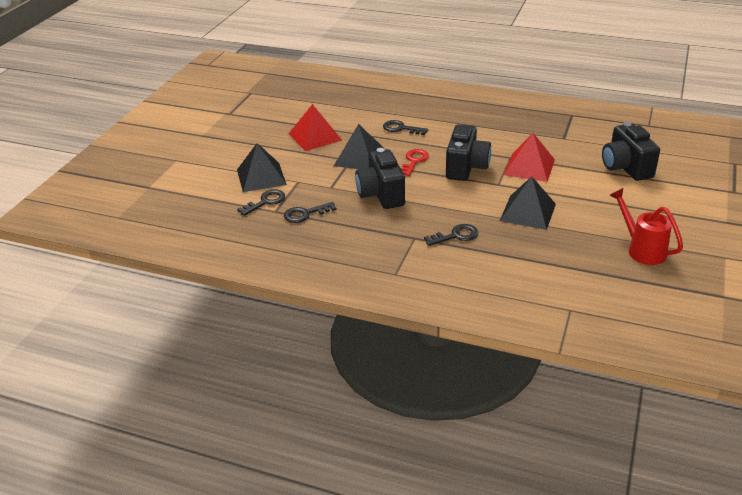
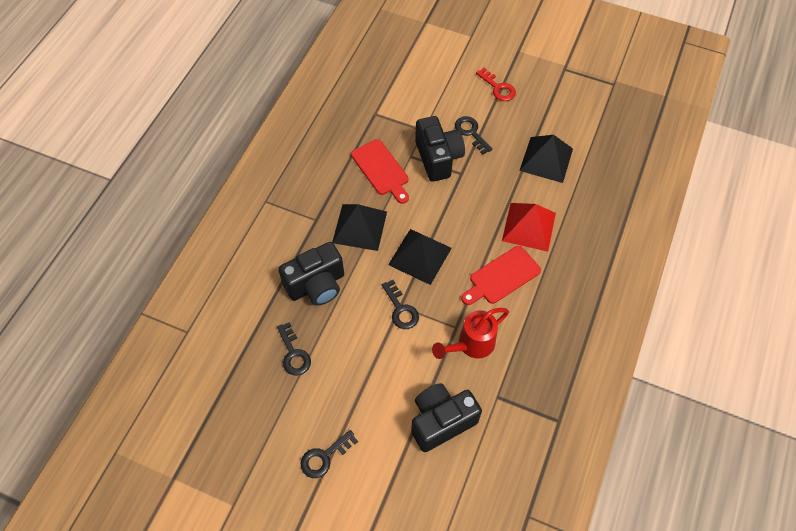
red cutting board: none = 0 -> [351,139,409,204] [461,246,541,305] = 2
red pyramid: [289,104,342,151] [504,133,555,182] = 2 -> [502,203,556,252] = 1

